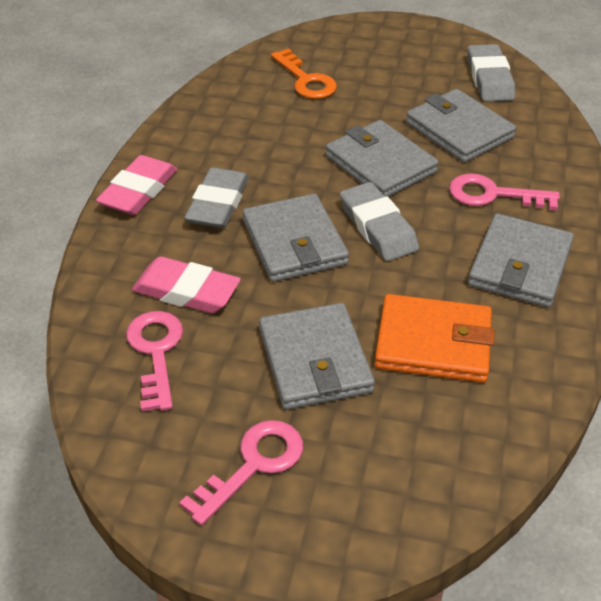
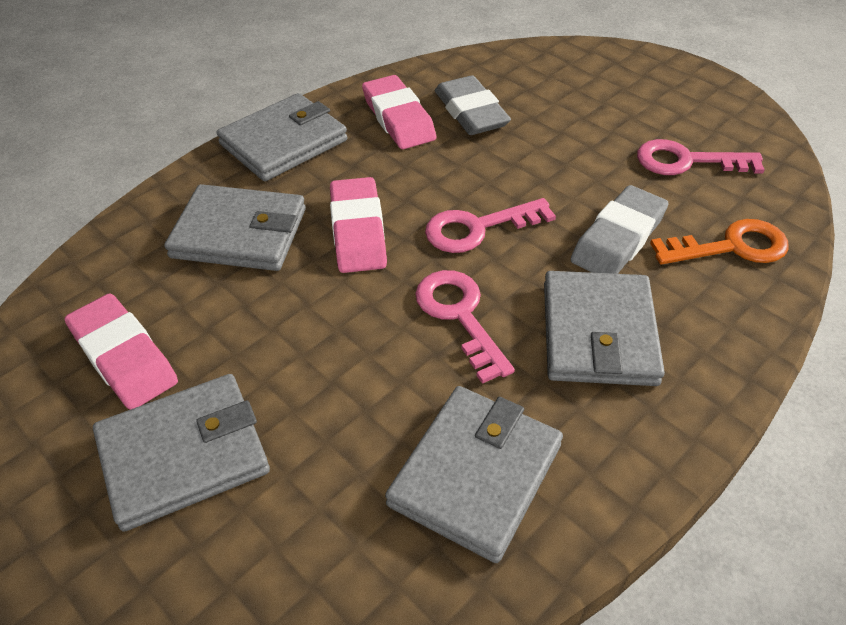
grey eraser: [184,167,249,228] [340,182,419,261] [468,44,515,102] = 3 -> [435,75,511,135] [570,185,669,274] = 2
orange wallet: [375,294,495,383] = 1 -> none = 0
pink eraser: [96,155,177,215] [132,257,241,313] = 2 -> [65,293,178,410] [330,177,387,273] [362,75,436,149] = 3

